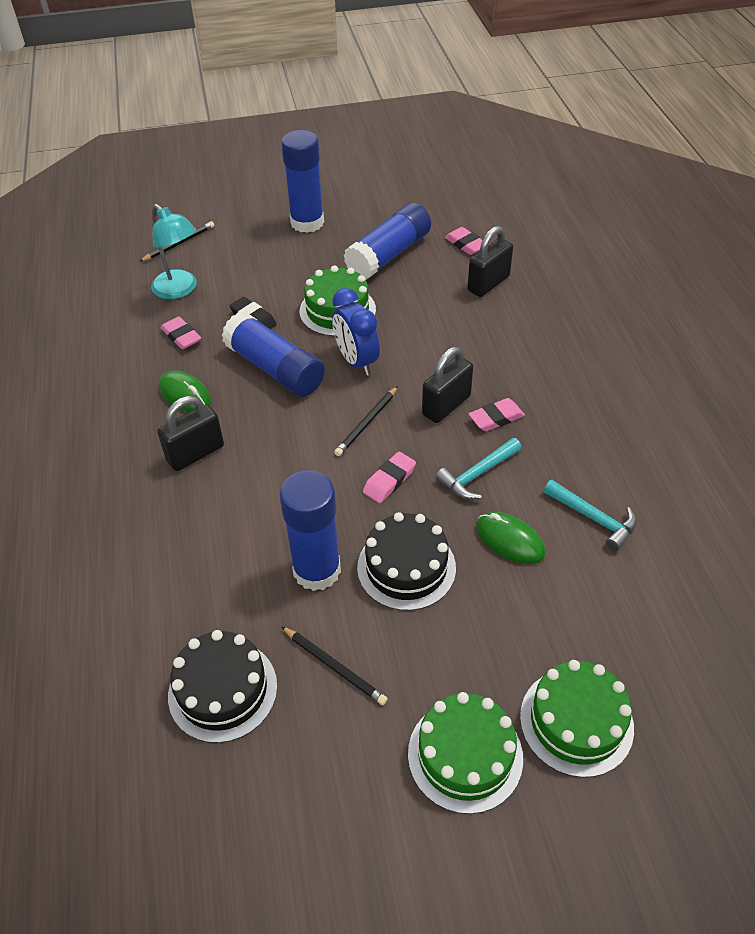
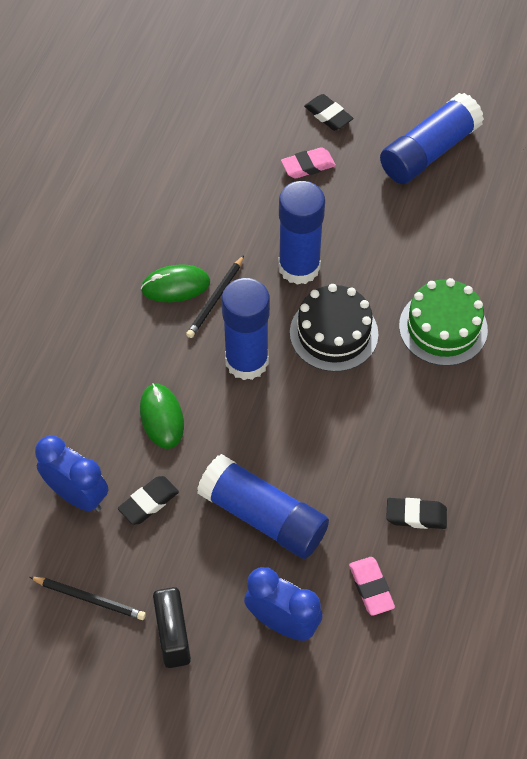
black cake: [168,630,277,743] [357,512,456,611] = 2 -> [290,284,378,372] = 1
black eraser: [230,297,277,329] = 1 -> [118,476,179,525] [304,94,353,131] [386,498,447,529] = 3
black padlock: [157,396,224,471] [422,347,473,423] [467,226,513,297] = 3 -> [153,587,191,668] = 1
black pencil: [139,221,214,262] [281,626,388,705] [334,386,398,456] = 3 -> [30,577,146,620] [186,255,244,338] = 2
blue clock: [332,288,380,376] = 1 -> [35,435,108,512] [244,567,323,641] = 2
green cake: [300,265,376,336] [408,692,523,814] [520,660,634,778] = 3 -> [399,278,488,366] = 1
pink eraser: [161,317,201,349] [363,452,416,503] [445,227,483,255] [469,398,525,431] = 4 -> [281,147,336,179] [349,557,395,616] = 2
turquoise hammer: [436,438,522,499] [544,480,637,551] = 2 -> none = 0
turquoise lamp: [151,204,197,299] = 1 -> none = 0

